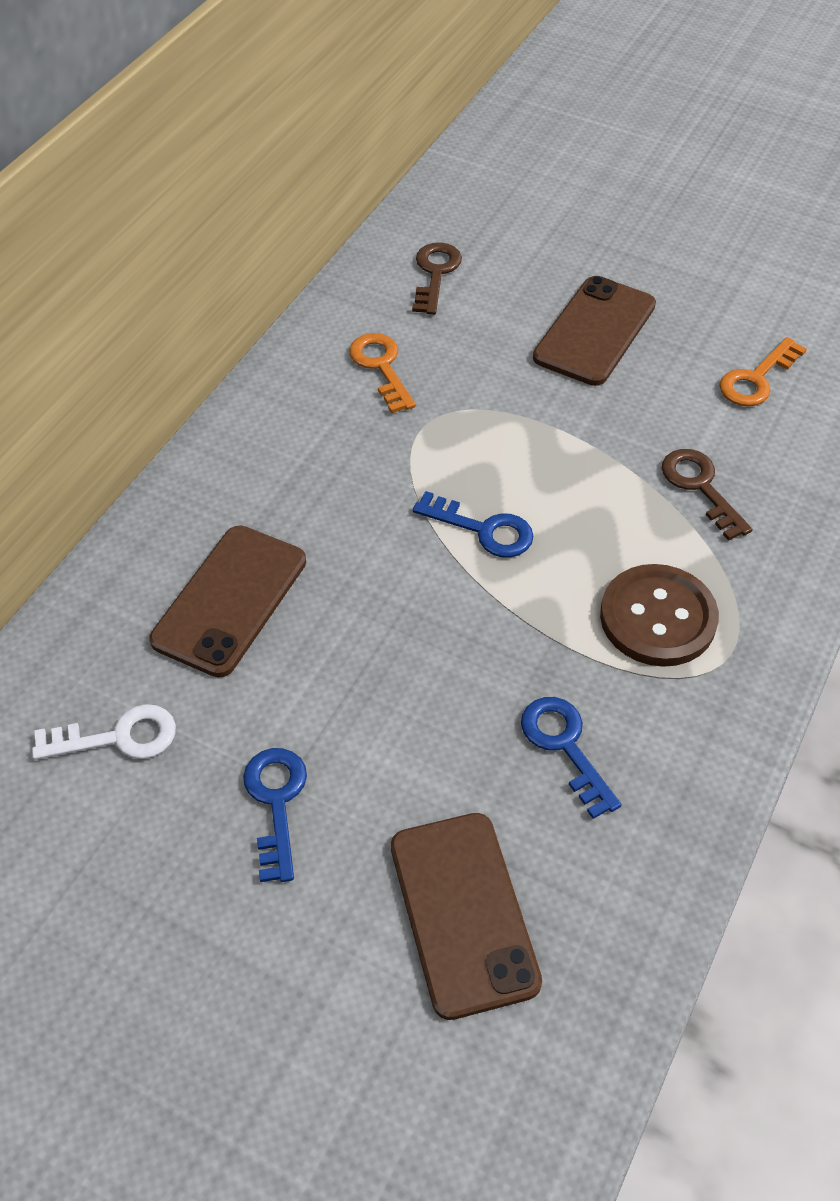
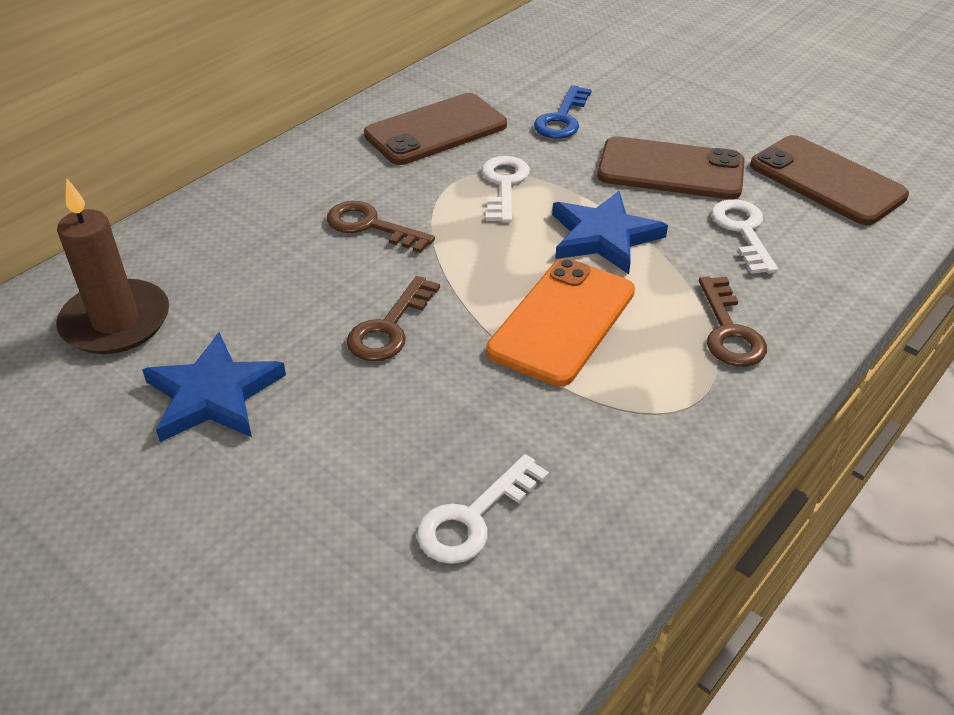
blue key: [243,748,307,882] [413,491,533,558] [521,697,622,819] = 3 -> [534,85,592,139] = 1
blue star: none = 0 -> [142,332,286,442] [552,191,668,274] = 2
brown button: [600,564,719,667] = 1 -> none = 0
brown candle: none = 0 -> [56,179,169,354] = 1
brown key: [412,242,462,315] [662,449,753,541] = 2 -> [327,201,435,253] [347,276,440,361] [699,277,767,366] = 3
orange key: [349,333,416,413] [719,337,807,406] = 2 -> none = 0
orange phone: none = 0 -> [486,258,635,386] = 1
white key: [32,704,176,760] = 1 -> [417,454,549,564] [482,156,530,223] [712,199,778,274] = 3

